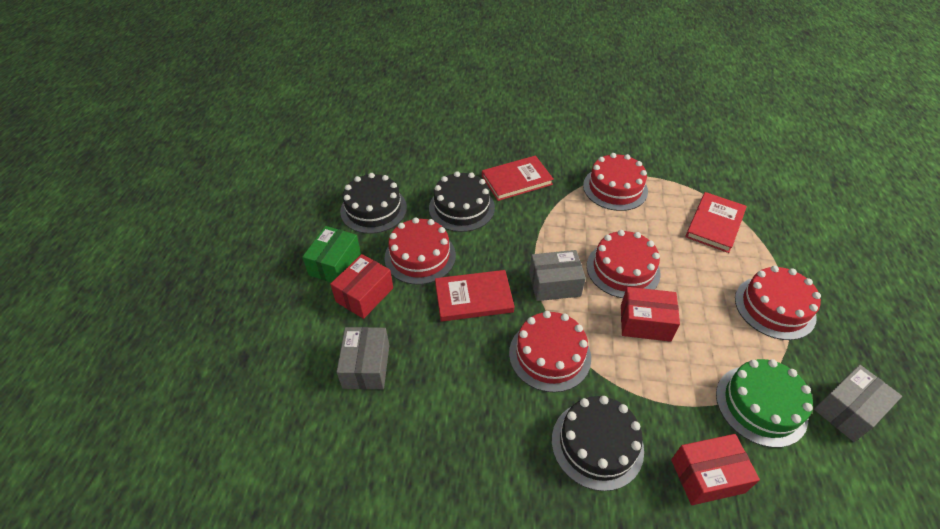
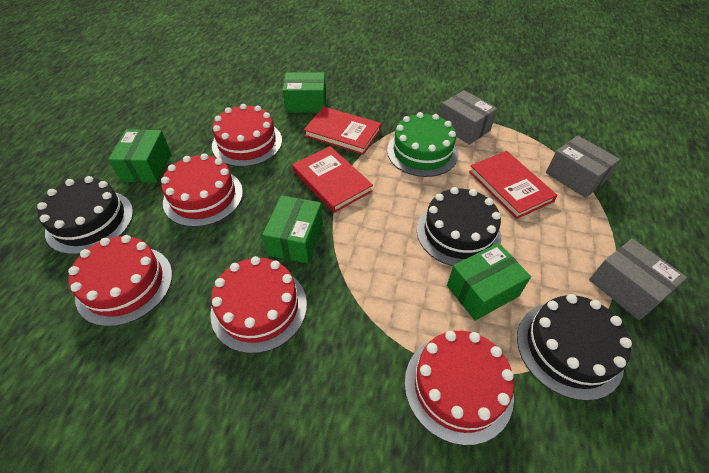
green box: [302,226,361,282] = 1 -> [108,129,171,183] [262,195,323,264] [282,72,326,113] [447,243,531,321] = 4
red box: [330,254,393,319] [621,287,680,342] [671,434,760,505] = 3 -> none = 0

